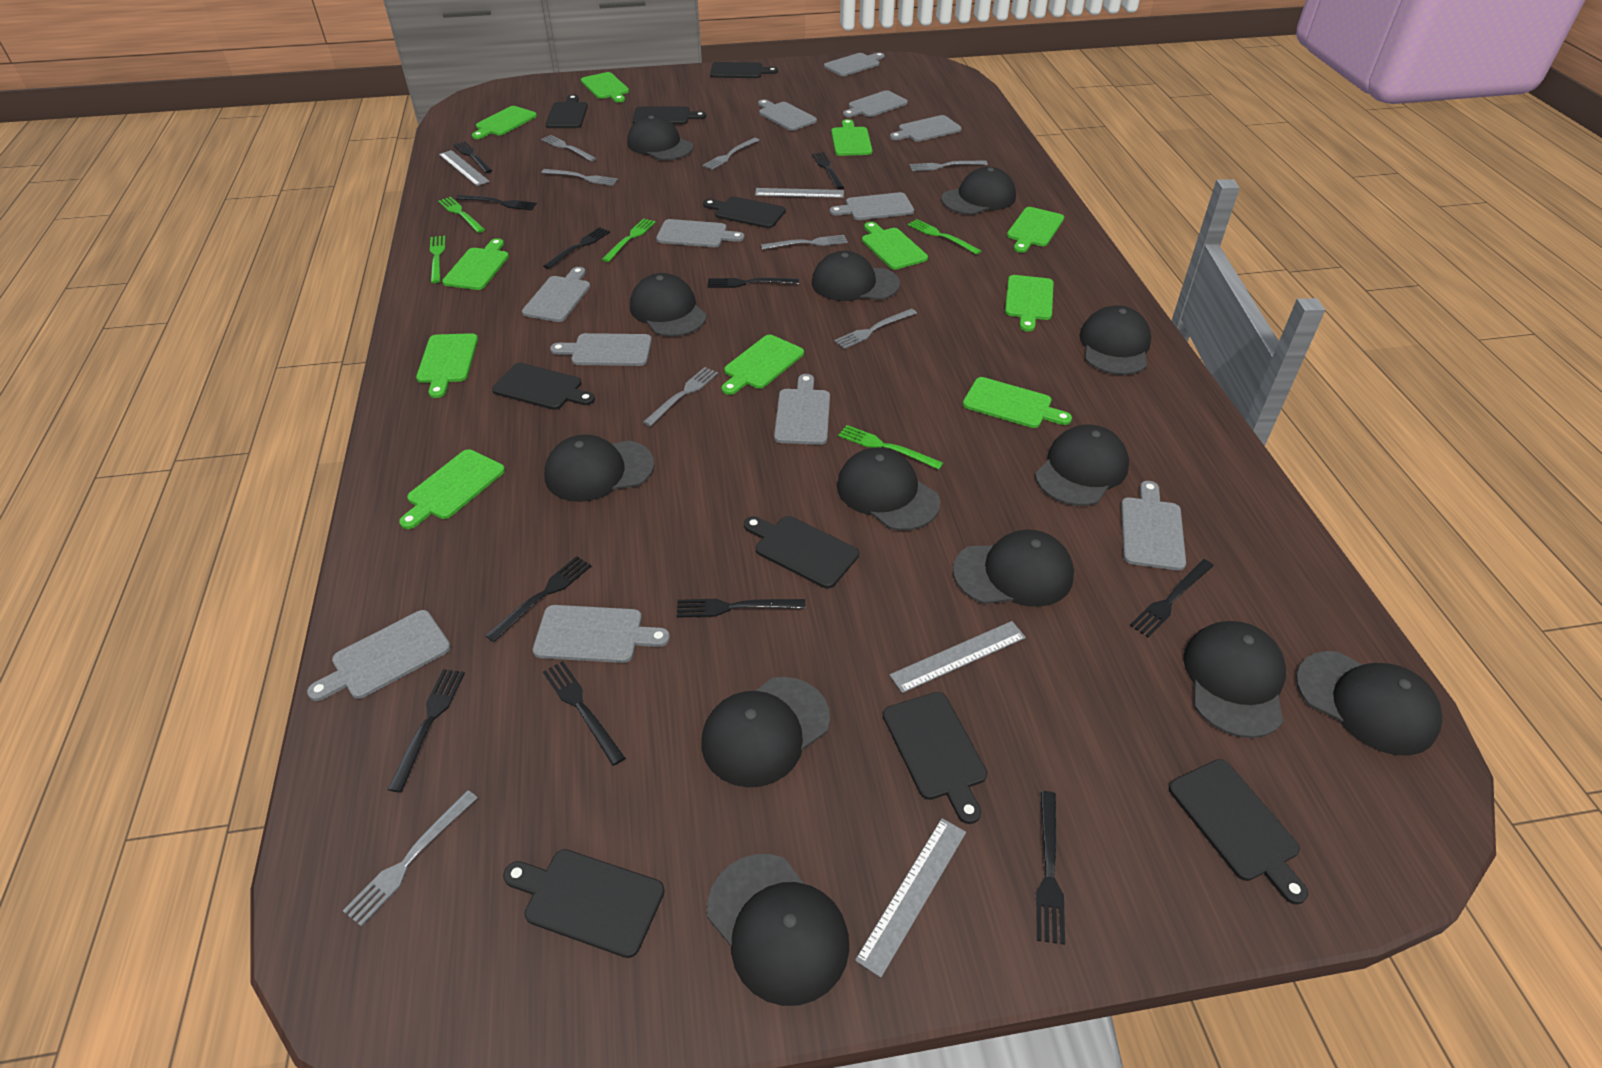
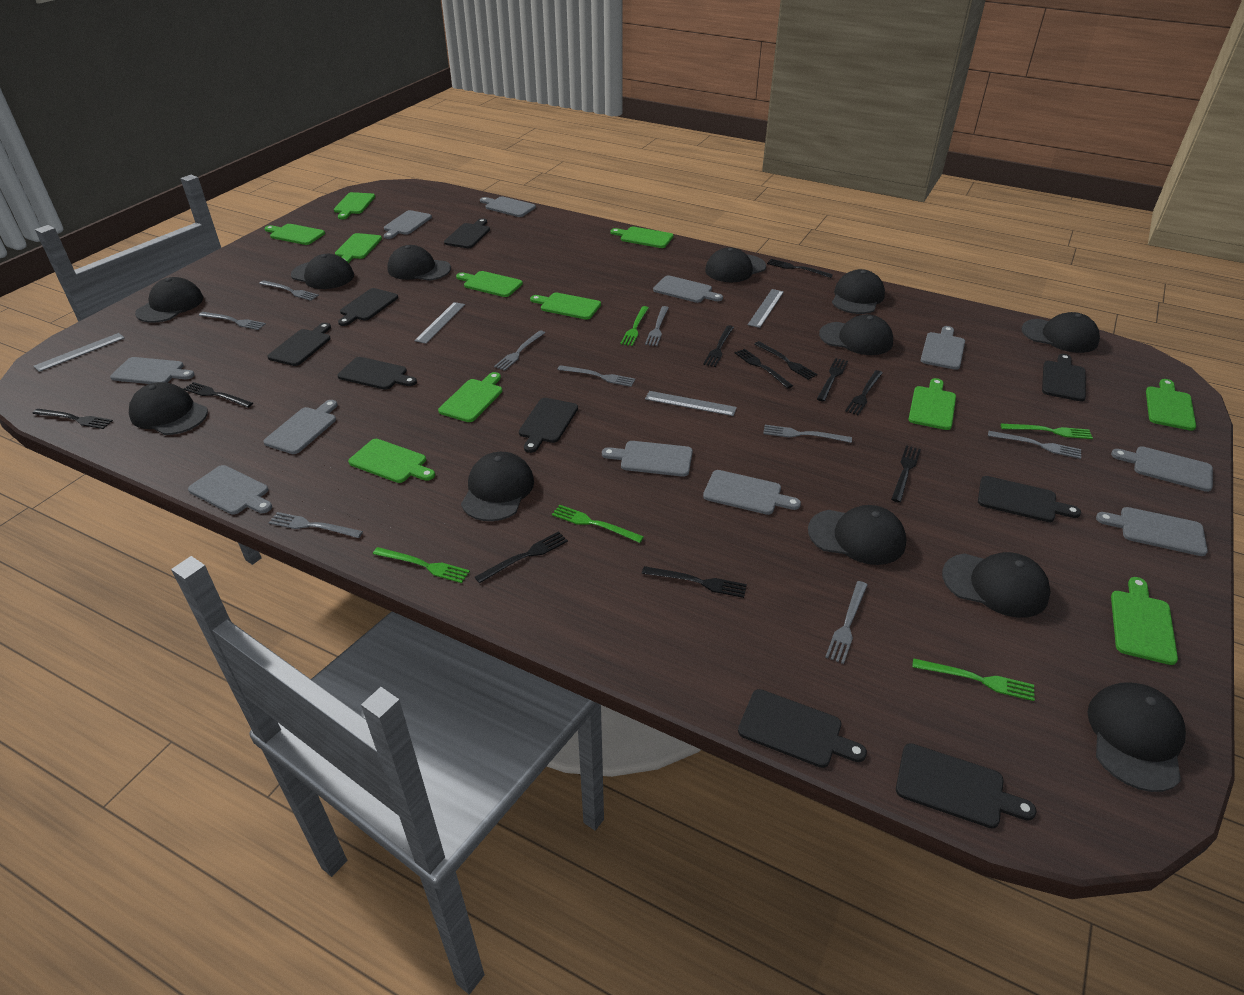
black cap: [544,434,654,502] [627,115,693,160] [630,273,707,337] [702,677,830,787] [707,854,849,1006] [812,251,900,301] [837,447,940,531] [942,167,1016,215] [953,529,1074,607] [1035,424,1129,506] [1079,305,1151,375] [1183,621,1286,738] [1296,651,1442,756] = 13 -> [129,382,208,435] [135,277,203,323] [291,254,354,289] [387,245,451,281] [461,452,534,521] [705,247,766,282] [808,505,907,565] [819,314,893,355] [832,269,885,314] [942,552,1051,618] [1021,312,1100,353] [1087,683,1186,792] = 12
grey cutting board: [307,610,451,701] [522,267,590,322] [533,605,670,663] [550,333,652,366] [656,219,744,247] [758,99,817,131] [774,374,830,445] [824,52,885,76] [830,192,914,220] [843,90,908,118] [890,115,962,142] [1121,481,1186,571] = 12 -> [110,357,195,384] [188,465,272,514] [263,400,338,454] [384,210,432,239] [480,196,536,217] [602,441,693,477] [653,275,723,303] [703,470,801,515] [921,326,965,370] [1096,507,1208,556] [1111,446,1213,492] = 11
grey fork: [343,790,478,927] [541,135,597,162] [541,169,618,186] [643,367,718,426] [703,138,759,170] [761,235,848,250] [834,308,917,349] [910,161,988,171] = 8 -> [199,312,266,330] [259,280,319,301] [268,512,363,538] [494,330,545,371] [557,365,636,387] [645,306,669,346] [763,425,852,443] [825,581,867,664] [988,431,1081,459] = 9

